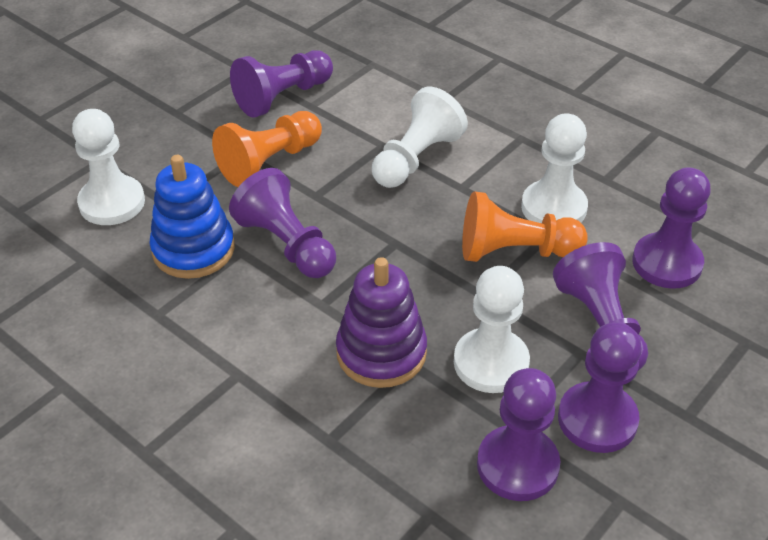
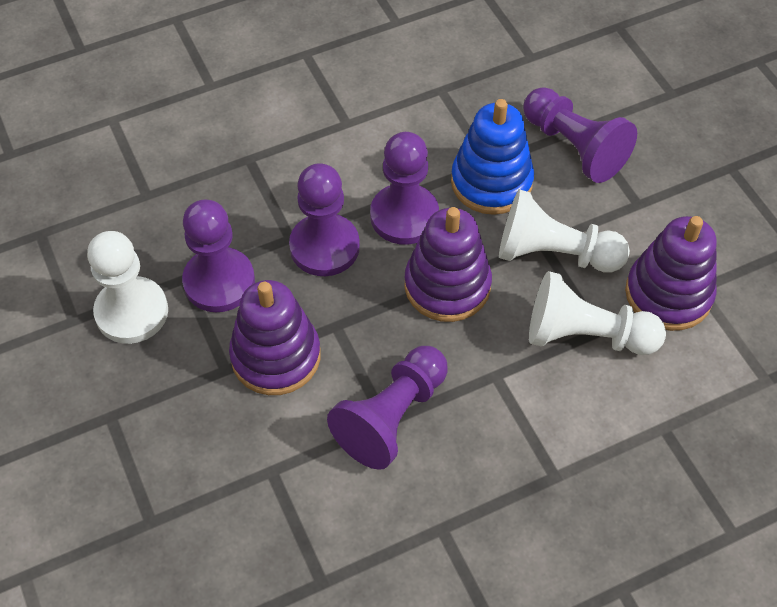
orange pawn: [212,111,322,187] [462,191,588,262] = 2 -> none = 0
purple pawn: [229,168,336,278] [230,50,333,118] [477,368,560,501] [553,242,648,371] [558,322,642,453] [632,167,711,289] = 6 -> [182,200,255,312] [289,163,360,276] [327,346,448,470] [370,132,439,245] [523,87,637,183] = 5
purple stacking toy: [336,257,427,388] = 1 -> [229,280,321,395] [405,207,492,322] [625,216,717,331] = 3
white pawn: [72,109,145,225] [372,87,468,188] [454,266,530,393] [521,113,588,223] = 4 -> [87,231,168,344] [499,189,630,273] [529,271,666,355] = 3

